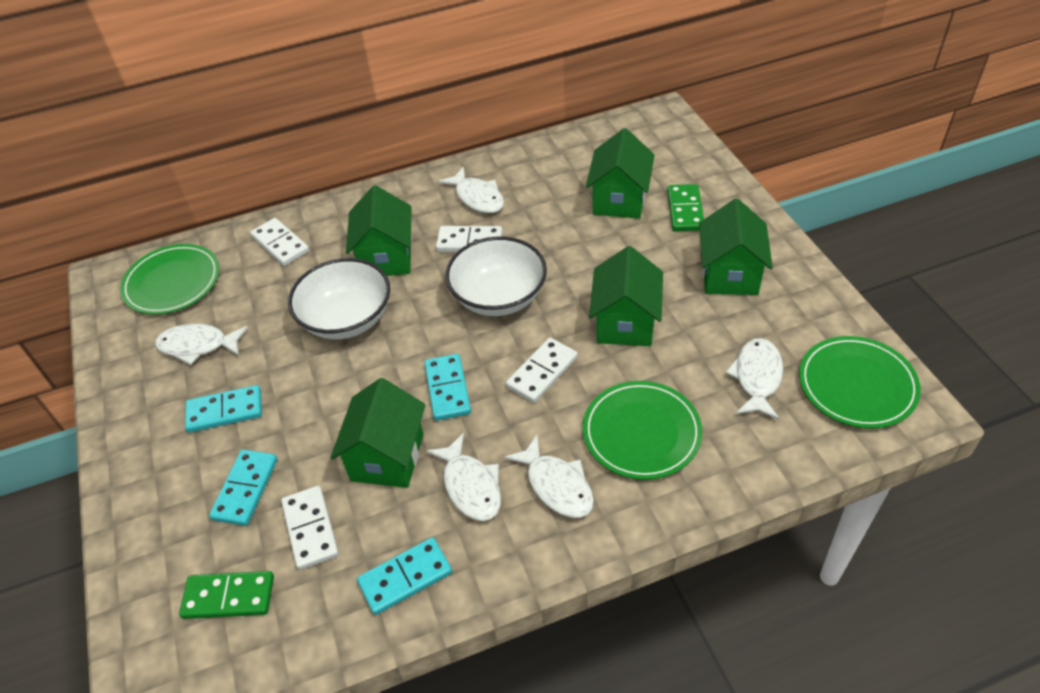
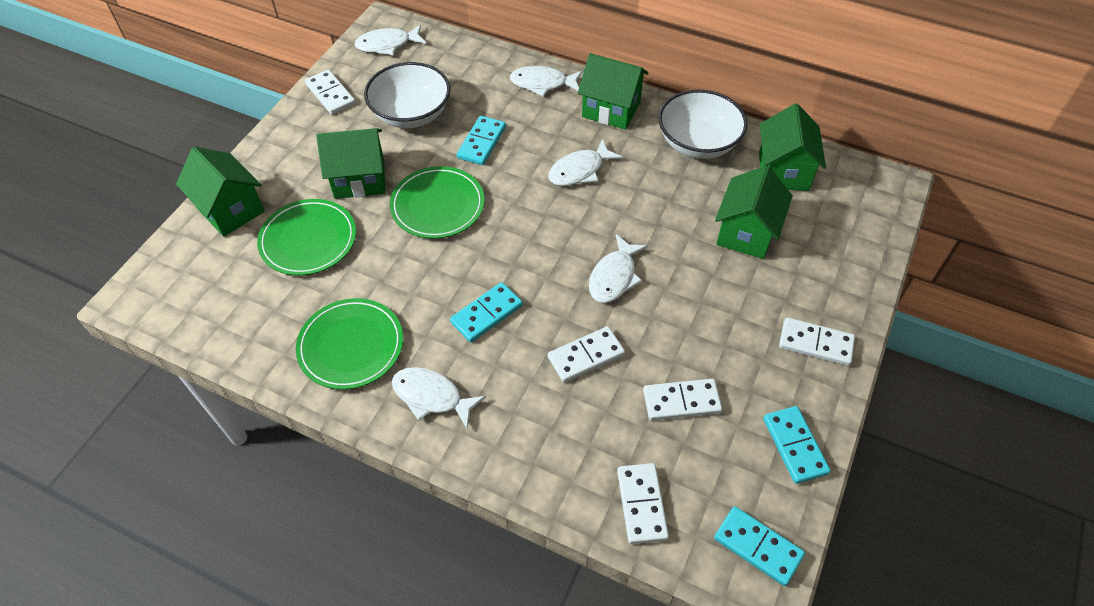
green domino: [179,571,274,619] [667,184,704,231] = 2 -> none = 0
white domino: [250,218,309,266] [281,486,339,570] [436,226,503,252] [506,337,578,403] = 4 -> [305,70,356,115] [548,326,625,383] [617,463,669,544] [643,379,722,420] [779,317,855,366] = 5

